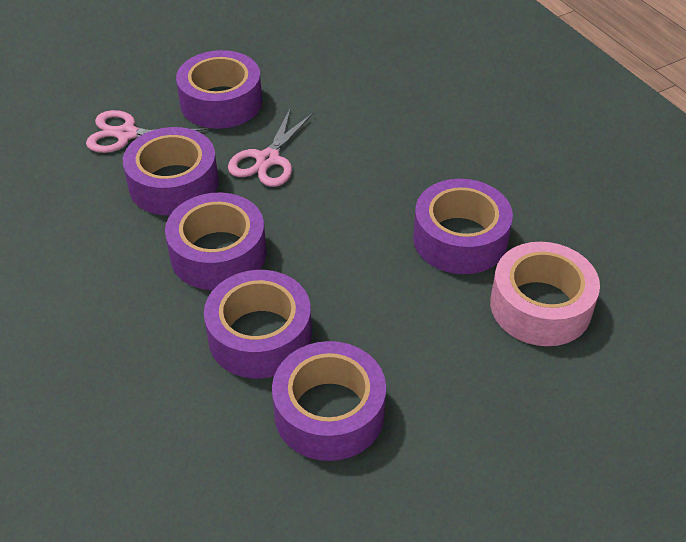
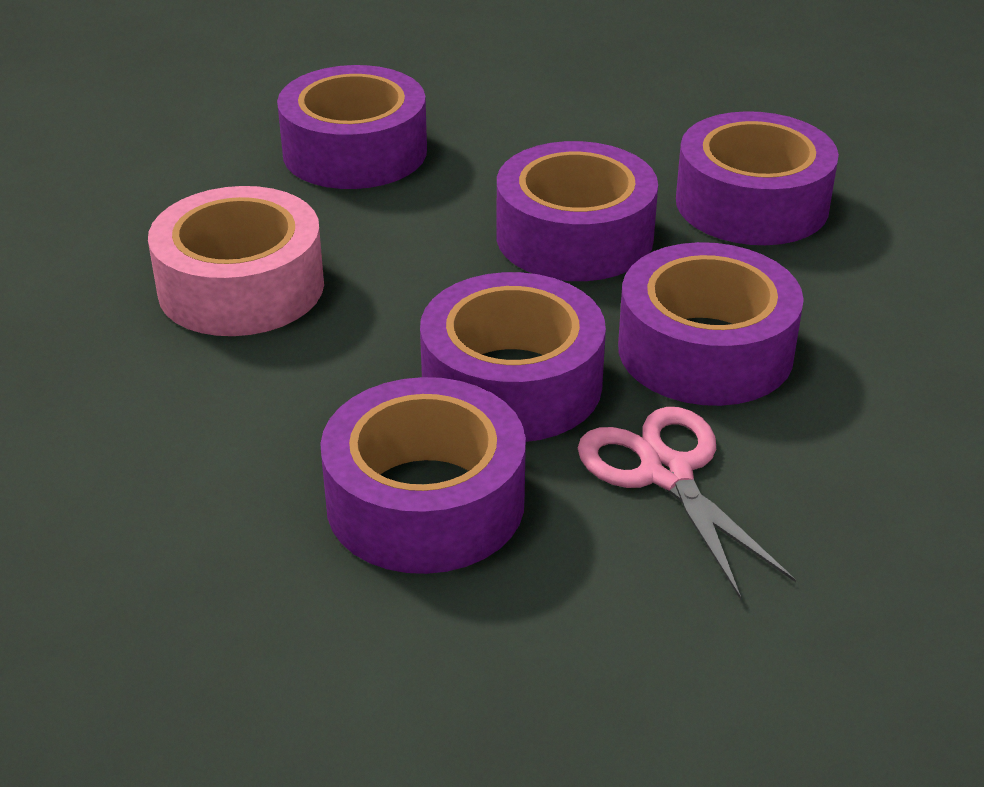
pink scissors: [86,110,208,153] [228,107,314,187] = 2 -> [578,407,796,600] = 1

